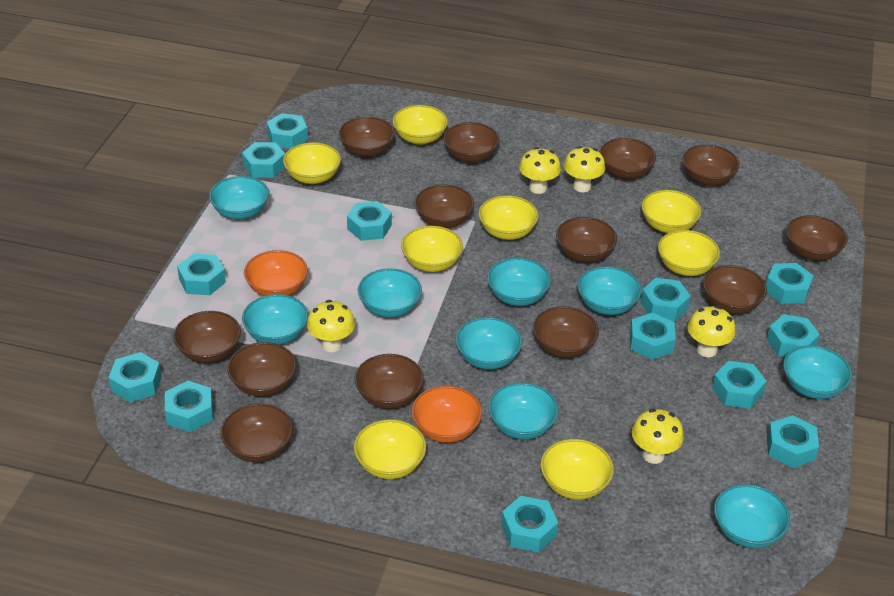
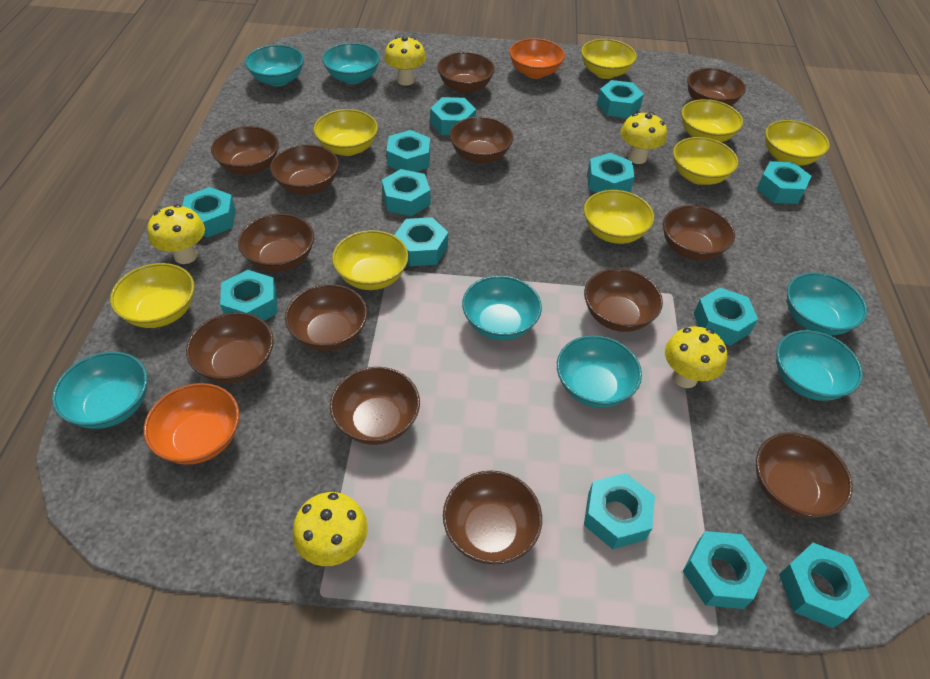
turquoise bowl: [209,176,269,220] [242,294,308,345] [358,268,422,318] [456,317,522,370] [487,258,551,306] [488,383,558,440] [578,266,642,315] [714,484,790,548] [783,345,852,399] = 9 -> [52,352,148,429] [245,45,304,87] [322,43,380,84] [462,275,542,340] [557,335,642,408] [776,330,863,401] [787,272,867,335] = 7

